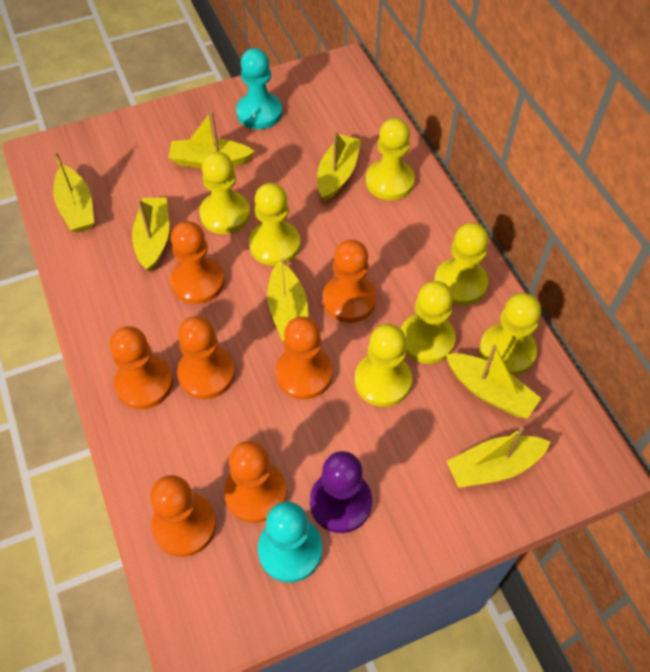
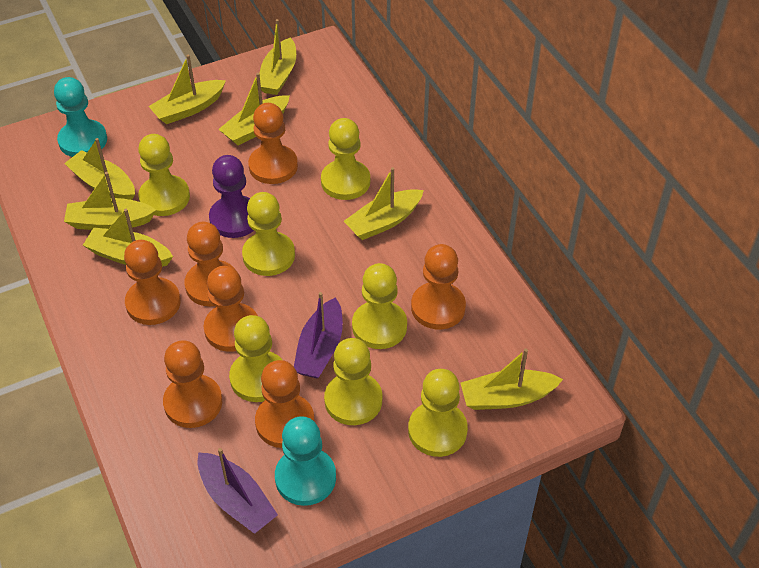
purple boat: none = 0 -> [198,448,278,534] [294,292,343,379] = 2
yellow boat: [53,152,94,233] [132,198,169,272] [169,111,255,168] [267,258,308,342] [317,131,361,202] [446,344,541,419] [446,427,550,488] = 7 -> [64,138,135,200] [64,172,156,230] [83,209,173,267] [148,55,226,124] [218,73,290,145] [257,19,296,95] [344,167,424,240] [461,349,563,410] = 8

